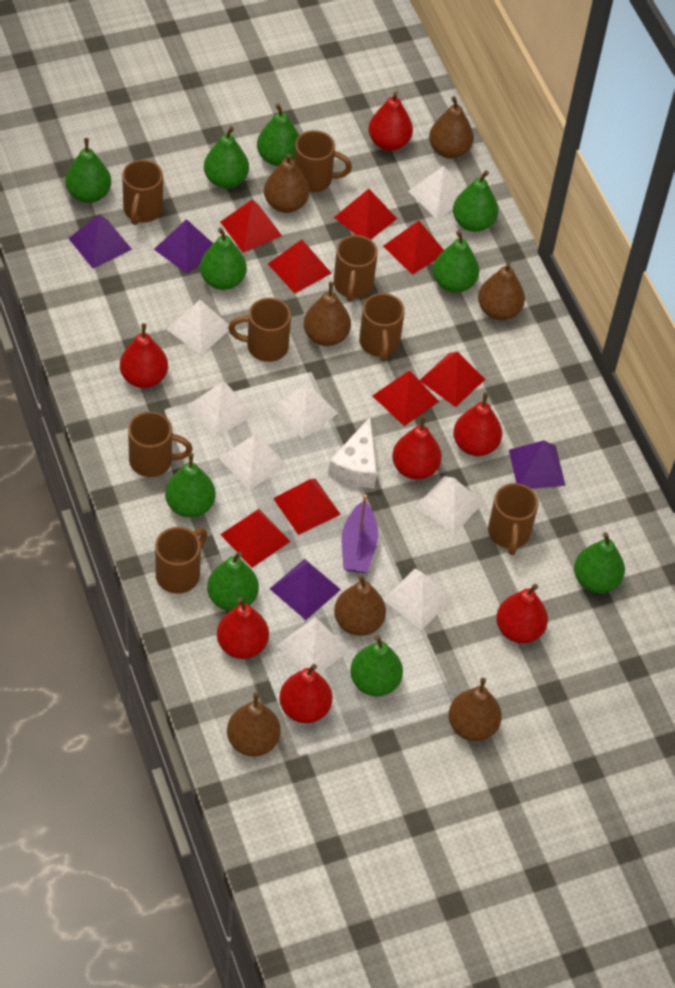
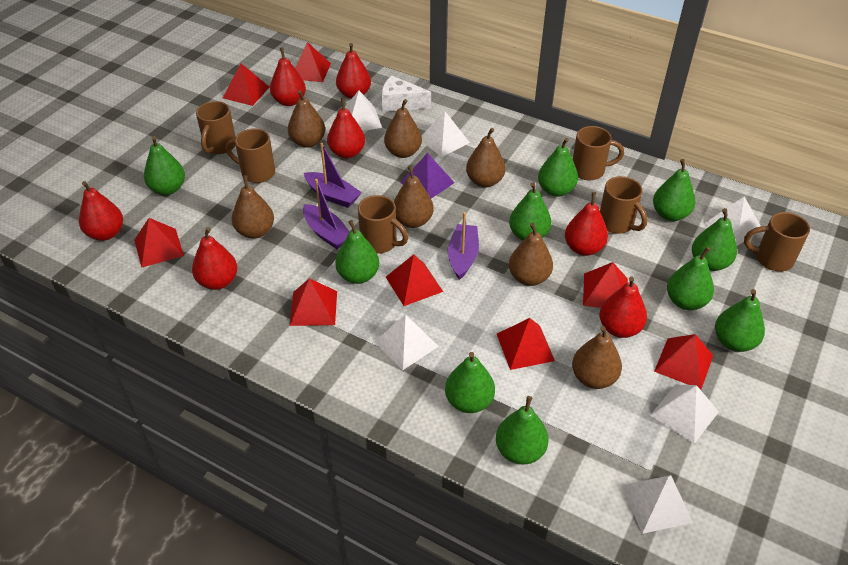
brown mug: [122,160,163,225] [128,411,193,477] [155,527,207,594] [228,298,291,362] [294,130,352,193] [334,235,378,302] [359,293,405,361] [488,483,538,555] = 8 -> [196,101,236,154] [226,129,275,183] [358,195,408,254] [573,126,624,180] [600,176,647,234] [744,212,810,271] = 6
purple boat: [342,494,378,573] = 1 -> [303,179,349,249] [304,143,362,208] [448,212,479,280] = 3
purple pyramid: [68,214,132,268] [154,219,213,274] [270,559,341,620] [509,440,566,489] = 4 -> [400,153,455,199] = 1
white pyramid: [166,300,229,355] [187,382,254,438] [219,434,287,490] [271,383,338,439] [277,617,350,674] [383,569,453,630] [408,166,463,219] [415,476,483,534] = 8 -> [345,91,382,131] [374,315,439,370] [422,111,470,157] [622,475,693,534] [650,385,719,444] [704,196,761,246] = 6

